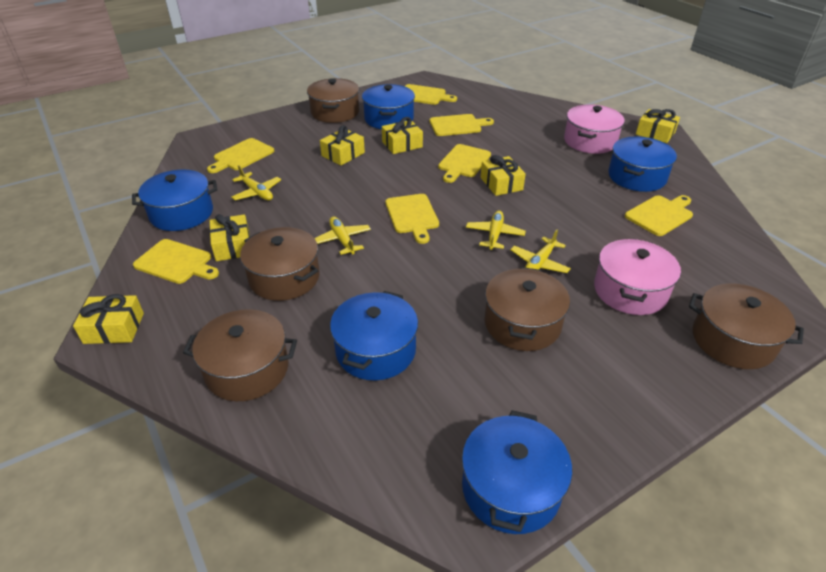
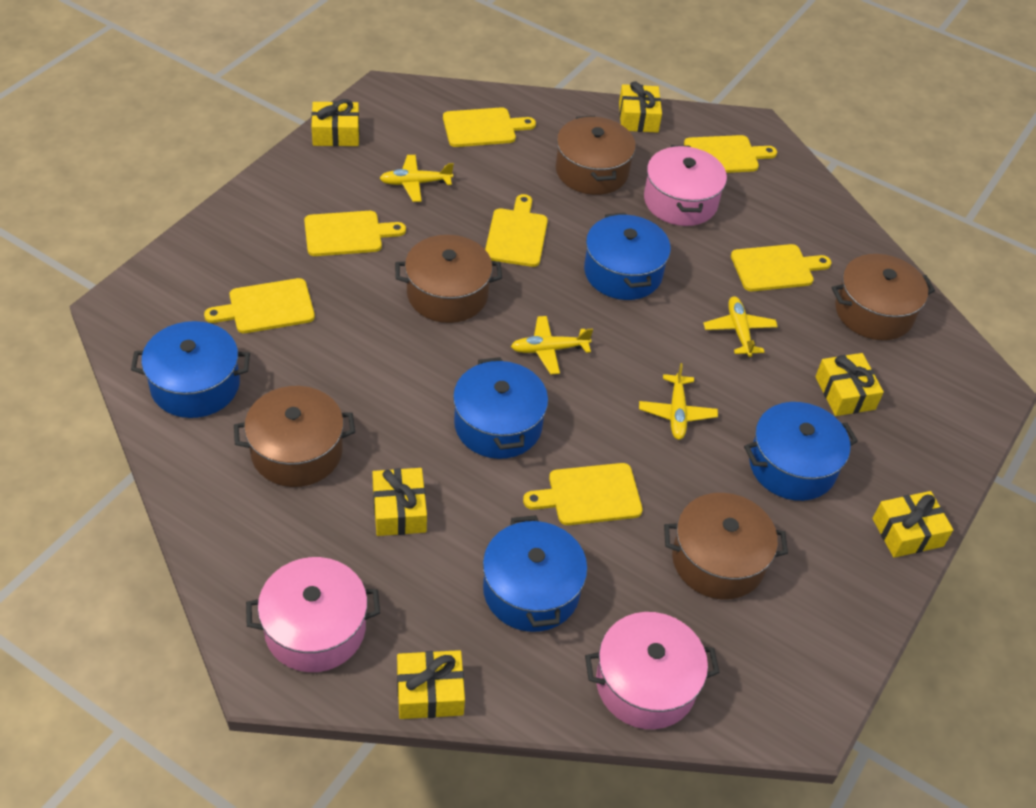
pink pot: [564,105,625,154] [594,239,681,315] = 2 -> [246,557,380,672] [585,612,720,729] [644,145,727,226] = 3

